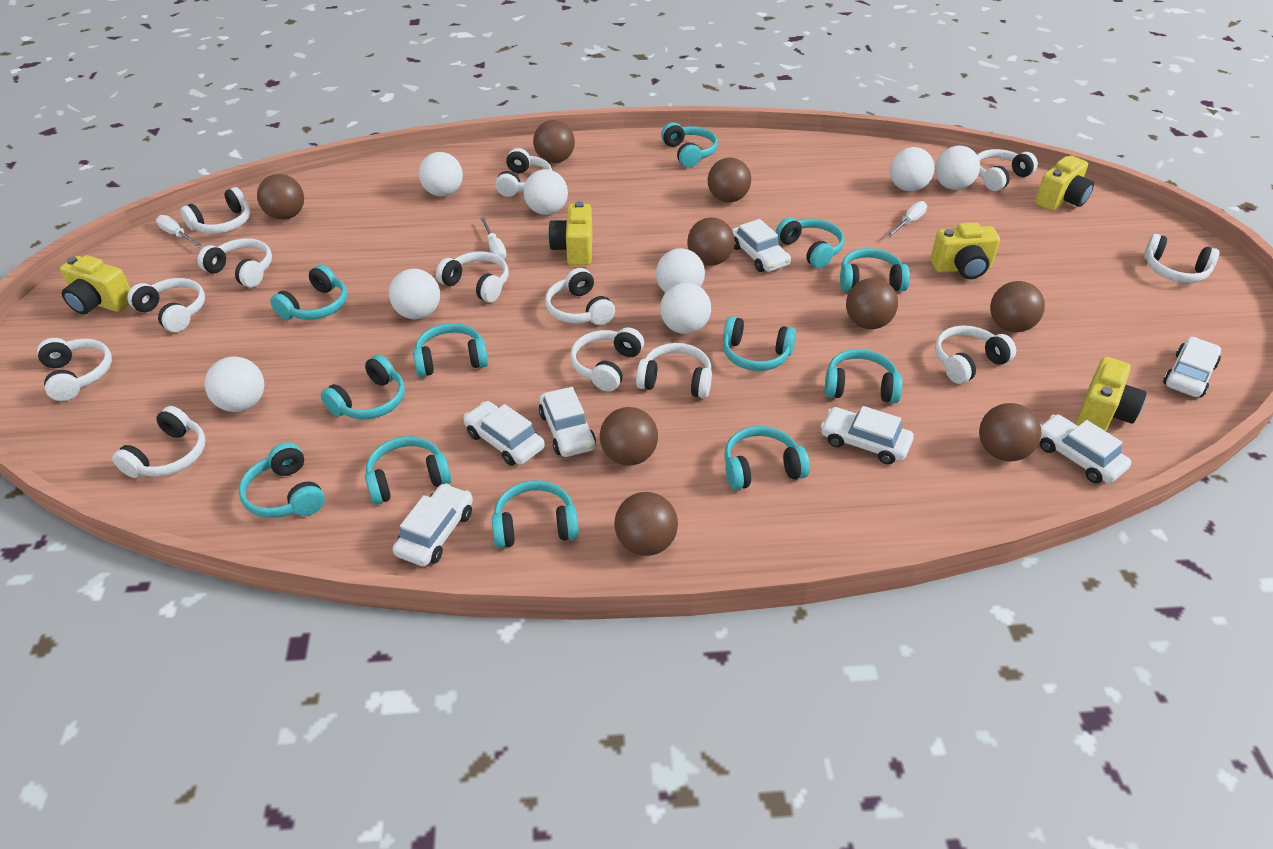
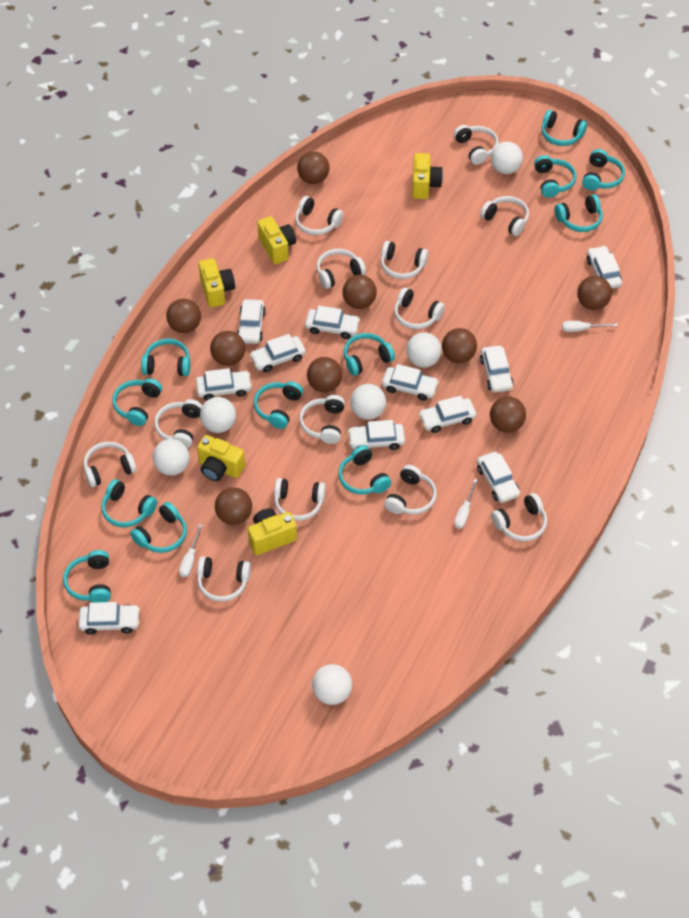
white ball: [204,356,264,412] [389,269,440,319] [419,152,463,196] [523,169,568,215] [656,248,705,293] [660,282,711,334] [890,147,935,192] [935,146,980,190] = 8 -> [153,439,190,475] [200,397,236,433] [312,664,352,705] [350,384,386,420] [406,332,442,368] [491,141,523,174] = 6
white car: [393,483,473,566] [464,401,545,466] [539,387,596,457] [732,219,791,272] [821,406,914,464] [1040,415,1131,483] [1163,337,1221,397] = 7 -> [79,602,140,635] [196,368,252,401] [237,299,266,344] [250,334,306,372] [305,306,360,339] [348,420,405,450] [382,364,439,401] [419,396,476,433] [477,452,520,503] [480,346,514,393] [587,246,622,289] = 11

